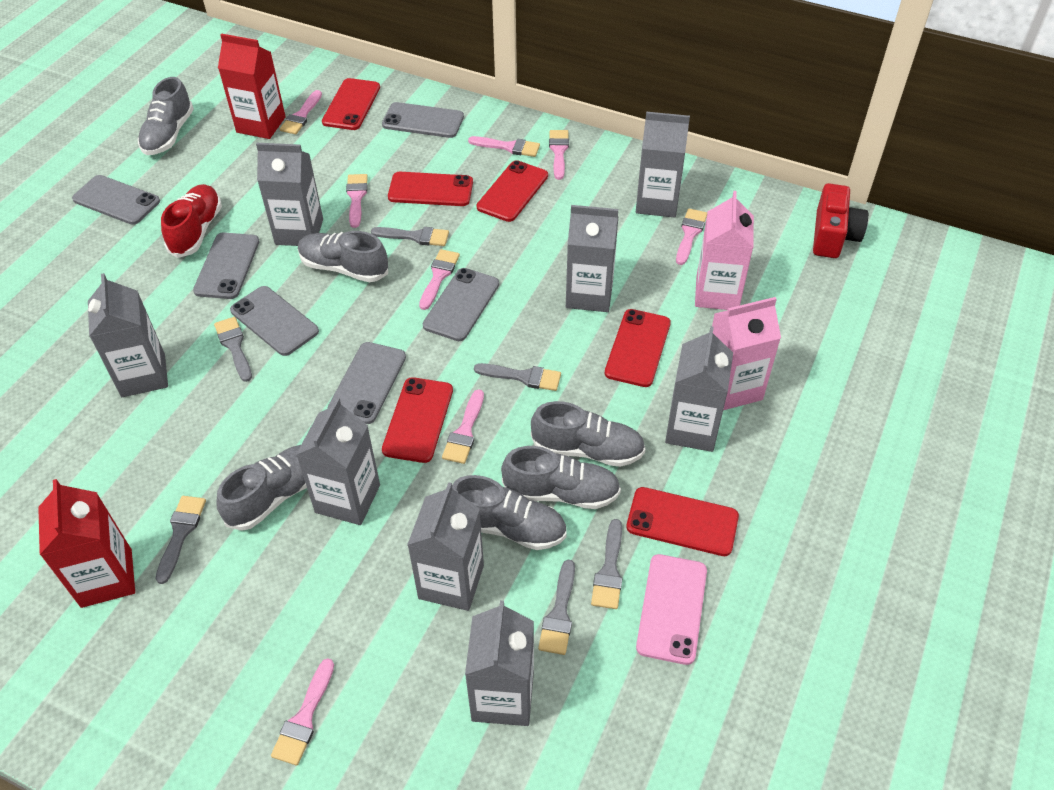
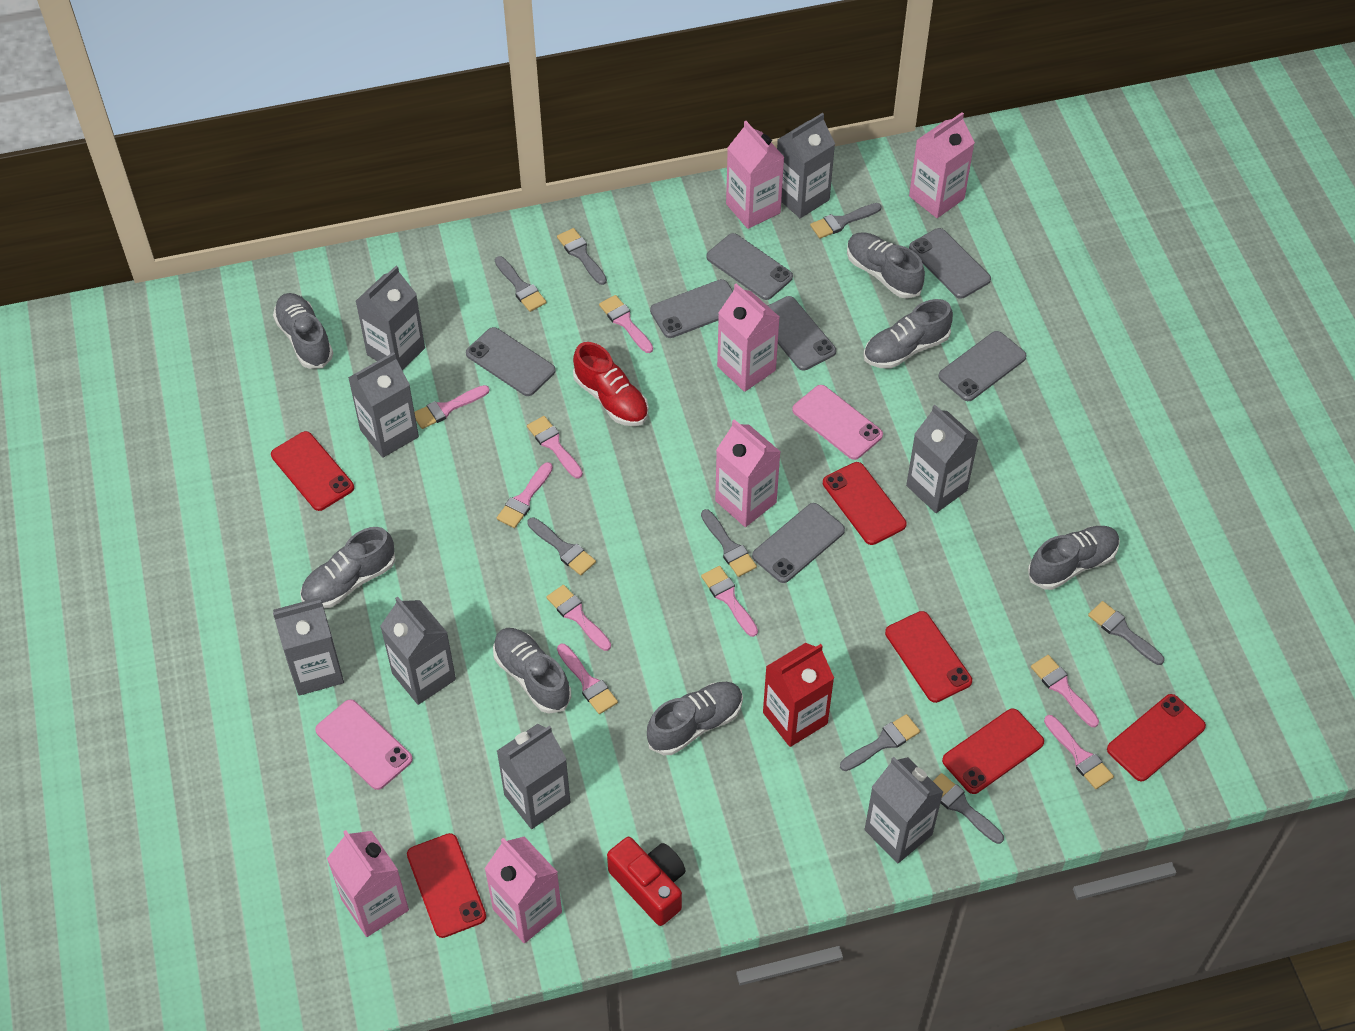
grey brush: [156,496,206,584] [214,317,252,382] [371,227,449,246] [474,363,561,391] [538,560,575,655] [591,519,622,609] = 6 -> [495,256,547,312] [527,517,596,575] [557,228,607,285] [701,509,757,577] [810,203,882,239] [840,714,920,771] [933,773,1004,844] [1088,601,1164,665] = 8
grey phone: [72,175,160,225] [193,232,259,299] [230,286,319,356] [328,342,406,424] [382,102,464,138] [423,268,499,341] = 6 -> [466,327,556,396] [650,279,733,338] [706,233,793,300] [752,503,845,583] [768,296,836,370] [909,228,991,299] [938,331,1027,401] = 7
grey shoe: [138,77,194,155] [216,445,307,531] [298,231,388,282] [452,475,567,550] [501,446,621,509] [531,401,645,467] = 6 -> [273,293,333,369] [300,527,395,608] [493,628,571,714] [647,682,743,755] [847,232,925,299] [863,299,953,369] [1028,526,1120,590] = 7
pink brush: [271,658,334,765] [280,90,322,135] [346,174,368,228] [419,249,460,310] [442,389,484,464] [468,136,540,157] [549,130,569,180] [676,208,707,265] = 8 -> [414,385,489,429] [497,462,553,528] [527,416,583,478] [547,585,611,651] [557,644,618,714] [599,295,653,353] [701,566,758,637] [1031,655,1099,727] [1044,715,1114,789] = 9
pink carton: [695,191,754,310] [712,297,781,410] = 2 -> [327,830,409,937] [484,837,562,943] [715,419,781,527] [717,283,779,392] [726,121,784,229] [909,112,975,218] = 6
pink phone: [636,554,707,665] = 1 -> [315,699,413,790] [792,385,883,460] = 2
red carton: [38,479,135,608] [218,33,286,139] = 2 -> [763,643,834,747] = 1

